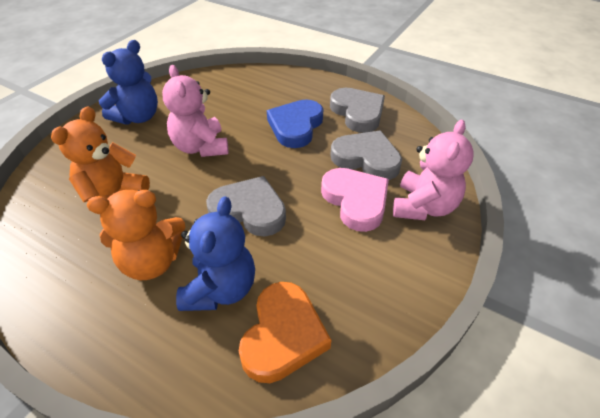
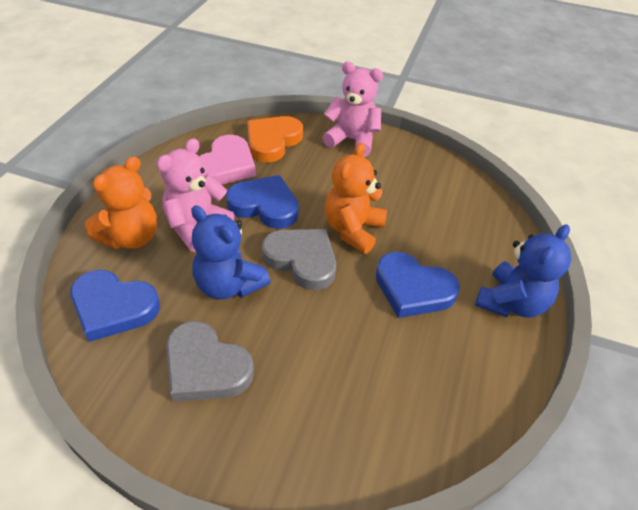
blue heart: [267,99,323,148] = 1 -> [70,270,160,342] [226,175,299,229] [376,252,460,318] = 3
grey heart: [206,176,286,236] [330,88,385,133] [330,131,402,180] = 3 -> [166,321,254,402] [262,229,336,290] = 2

